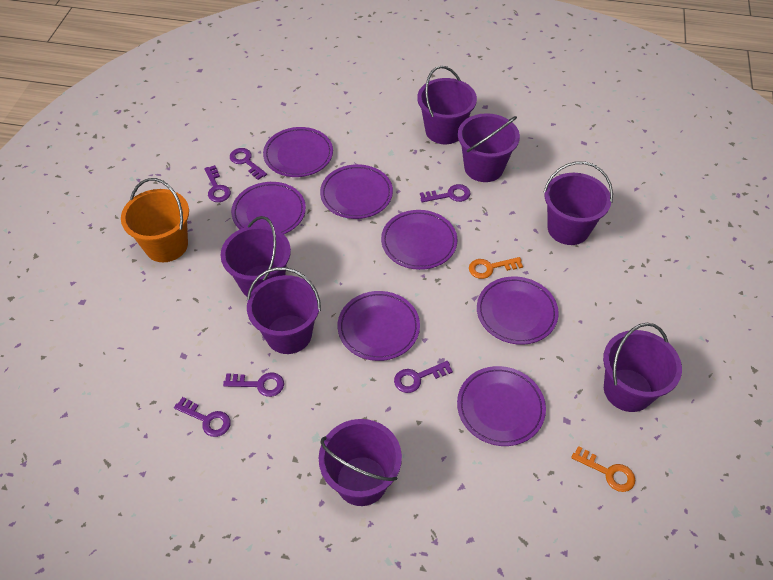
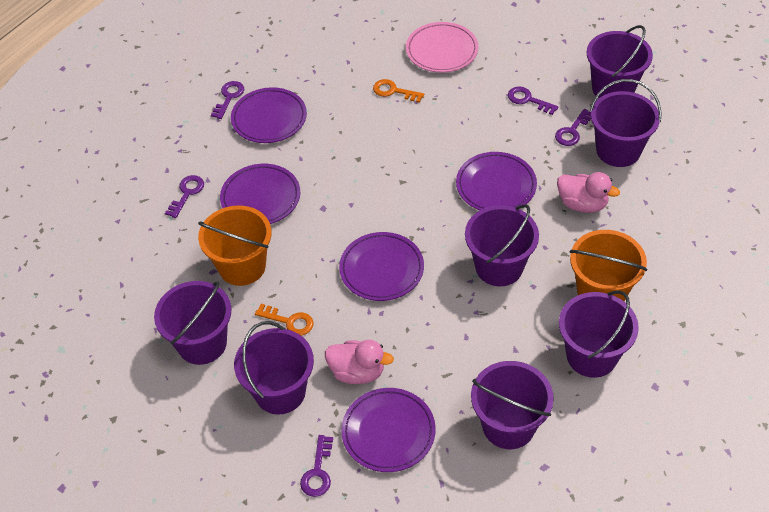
orange bucket: [121,178,189,262] = 1 -> [198,205,272,286] [570,230,647,301] = 2
pink duck: none = 0 -> [325,340,394,384] [557,172,620,213] = 2
pink plate: none = 0 -> [406,22,479,73] = 1
purple key: [174,397,231,437] [204,165,231,202] [223,373,284,397] [230,148,267,180] [394,361,453,393] [420,184,471,202] = 6 -> [165,175,204,218] [211,81,244,119] [300,435,333,497] [508,86,559,115] [555,109,591,146] = 5
purple plate: [231,182,306,234] [263,127,333,177] [320,164,393,219] [338,291,420,361] [381,210,457,270] [457,366,546,446] [477,276,559,345] = 7 -> [220,164,300,224] [231,87,307,143] [339,232,424,301] [341,388,436,472] [456,152,537,210] = 5

